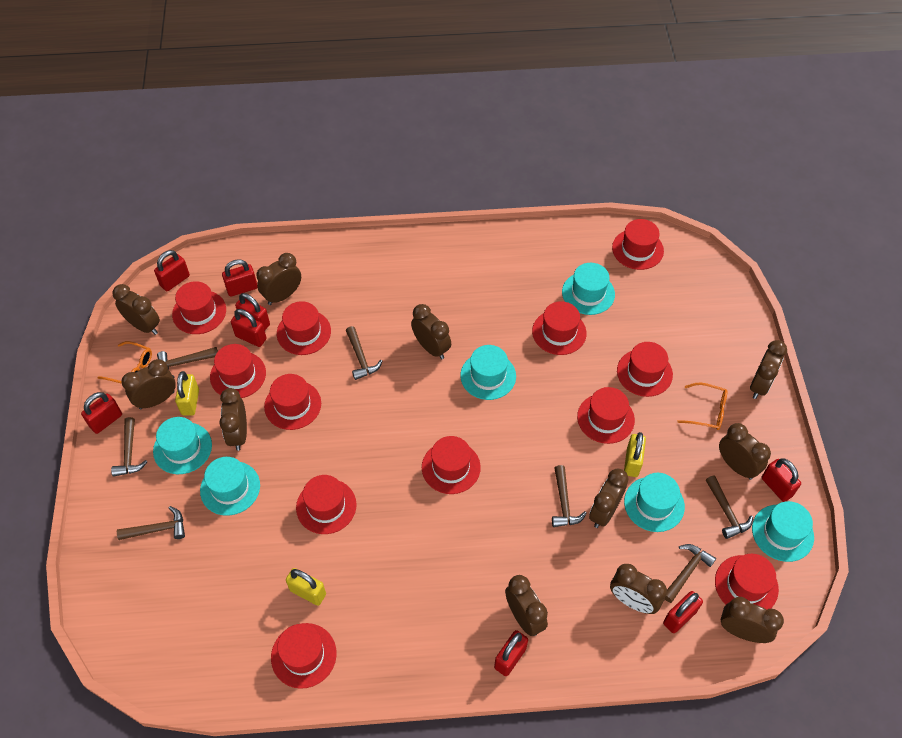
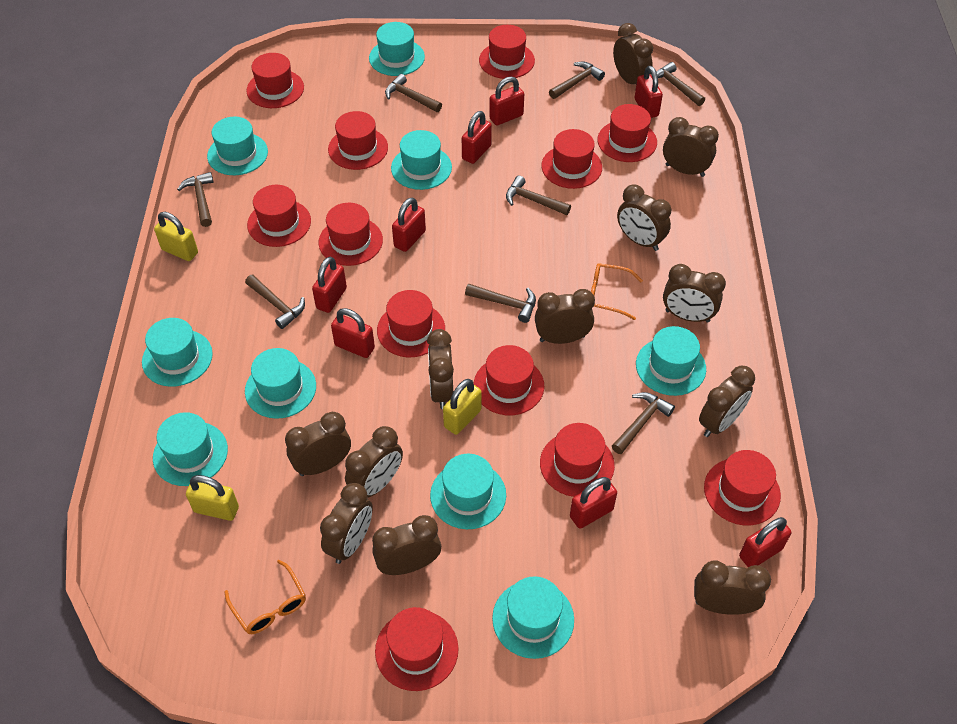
brown clock: [113,284,160,335] [122,359,176,409] [219,388,247,451] [256,253,301,305] [411,304,451,359] [505,575,548,636] [589,469,629,528] [610,564,667,614] [719,423,771,480] [721,597,784,643] [750,340,787,399] = 11 -> [285,412,351,476] [320,483,373,564] [345,426,403,498] [372,515,441,575] [427,329,454,409] [535,289,595,344] [613,23,653,84] [617,185,671,251] [663,117,719,177] [663,264,726,323] [694,560,771,615] [699,366,755,437] = 12
brown hammer: [111,417,148,477] [117,506,185,540] [157,347,218,377] [346,326,382,380] [552,465,587,527] [665,544,716,603] [706,476,753,539] = 7 -> [177,172,213,227] [245,275,305,329] [385,74,442,112] [465,284,536,323] [506,176,571,215] [549,62,605,99] [612,392,675,454] [657,62,705,106] = 8
turquoise hat: [153,417,212,474] [200,457,260,516] [460,345,516,400] [562,263,615,315] [624,473,685,532] [752,501,814,562] = 6 -> [142,318,213,387] [153,412,228,486] [207,117,268,175] [245,348,316,419] [369,22,425,76] [391,130,452,190] [430,454,506,529] [492,576,574,659] [636,326,706,396] = 9

